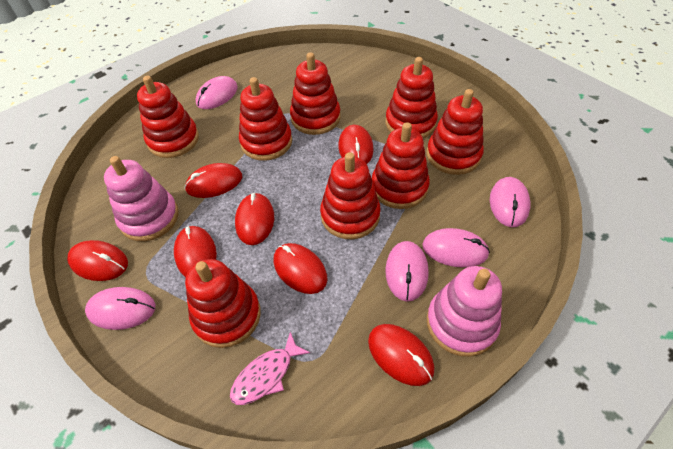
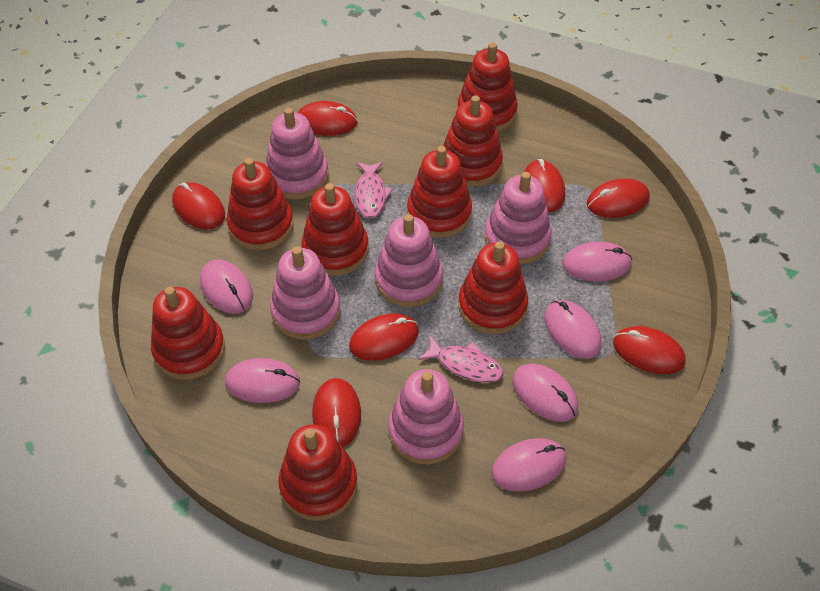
pink fish: [230,332,310,405] = 1 -> [355,162,393,218] [418,336,503,383] = 2
pink mouse: [85,287,156,330] [195,76,238,109] [385,241,429,301] [422,228,490,267] [490,177,531,227] = 5 -> [200,260,253,314] [225,358,300,403] [491,438,566,492] [512,364,578,422] [544,300,601,359] [563,242,632,282] = 6
pink stacking toy: [104,156,179,241] [427,266,502,357] = 2 -> [265,108,329,199] [270,247,341,340] [375,214,443,307] [388,369,464,464] [485,172,552,264] = 5

